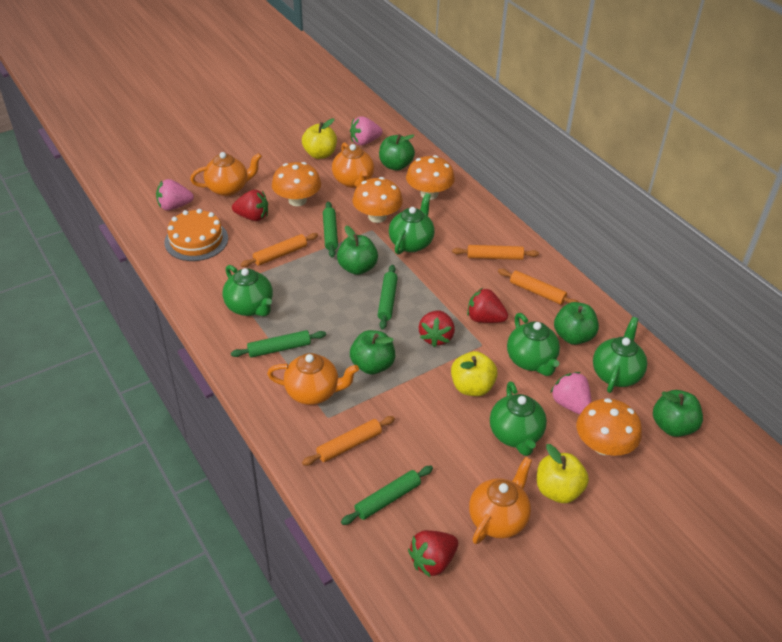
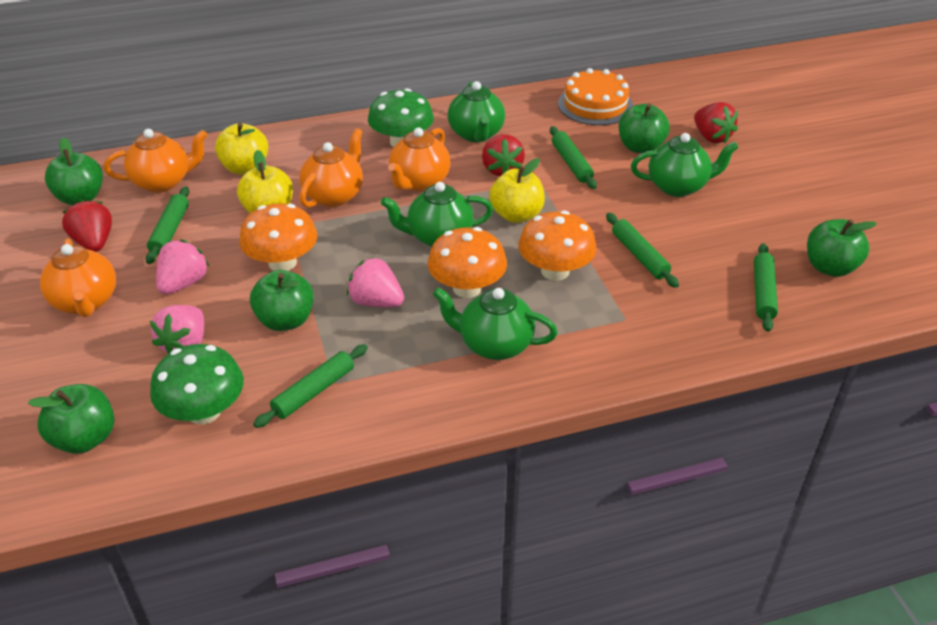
green mushroom: none = 0 -> [150,344,244,425] [368,88,434,147] = 2
green rolling pin: [231,330,326,358] [323,202,338,258] [341,466,433,525] [378,265,398,330] = 4 -> [145,187,189,264] [253,344,368,428] [550,126,597,189] [606,213,679,288] [754,243,778,332] = 5
green teapot: [223,265,273,316] [389,193,435,255] [490,381,547,456] [507,313,560,376] [593,317,647,393] = 5 -> [381,182,493,247] [433,288,558,360] [448,81,505,142] [631,133,739,197] = 4
orange mushroom: [272,162,321,206] [353,177,403,223] [406,155,455,200] [577,398,642,456] = 4 -> [239,204,318,271] [428,227,507,298] [518,210,597,281] = 3
orange rolling pin: [241,233,318,267] [302,416,395,466] [452,245,539,260] [498,269,578,305] = 4 -> none = 0
red strawberry: [232,189,268,221] [408,530,458,578] [419,311,455,347] [467,288,508,323] = 4 -> [62,200,112,252] [482,134,525,176] [694,102,738,143] = 3

